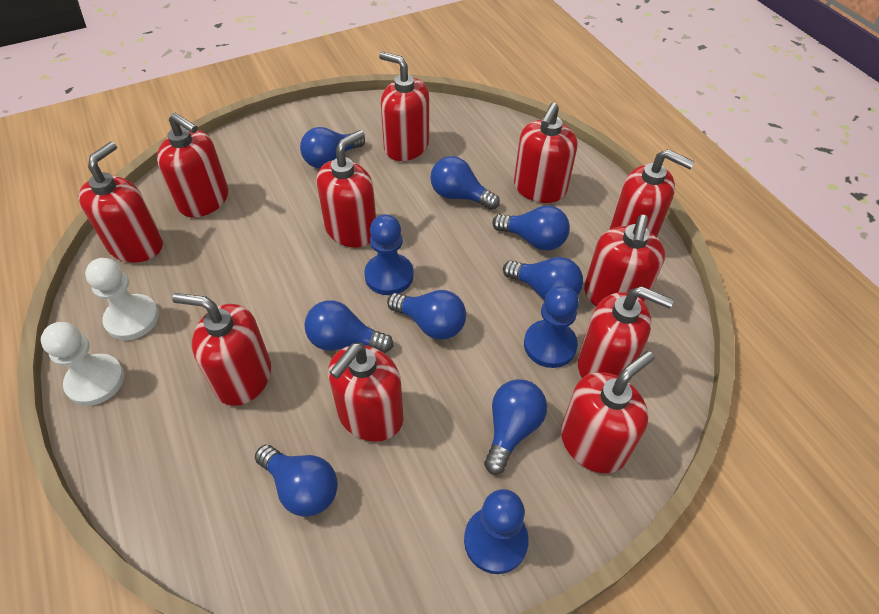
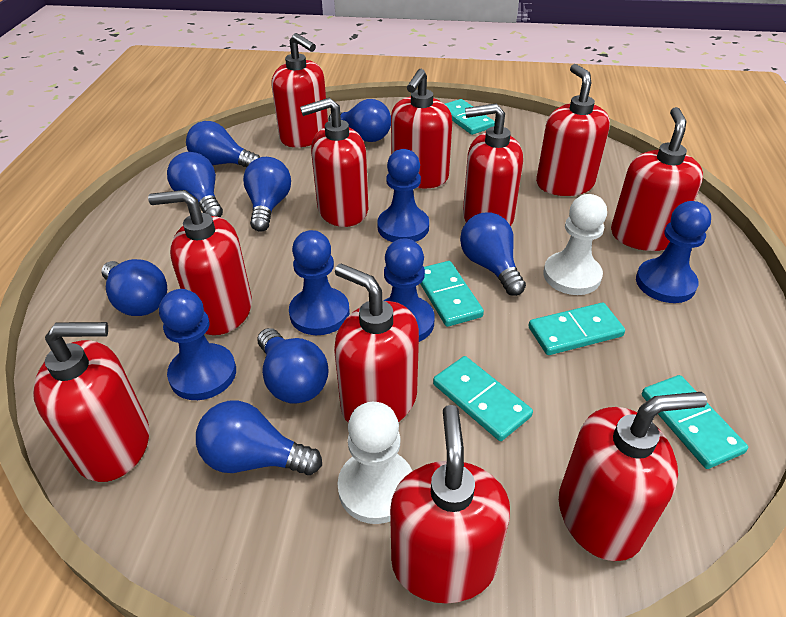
blue pawn: [364,214,414,295] [464,489,529,574] [524,285,579,368] = 3 -> [159,289,236,400] [289,230,350,335] [377,149,429,242] [383,238,435,342] [636,201,711,303] = 5
turquoise domino: none = 0 -> [420,261,484,327] [433,356,533,441] [445,99,495,135] [528,303,625,355] [642,375,748,469] = 5

